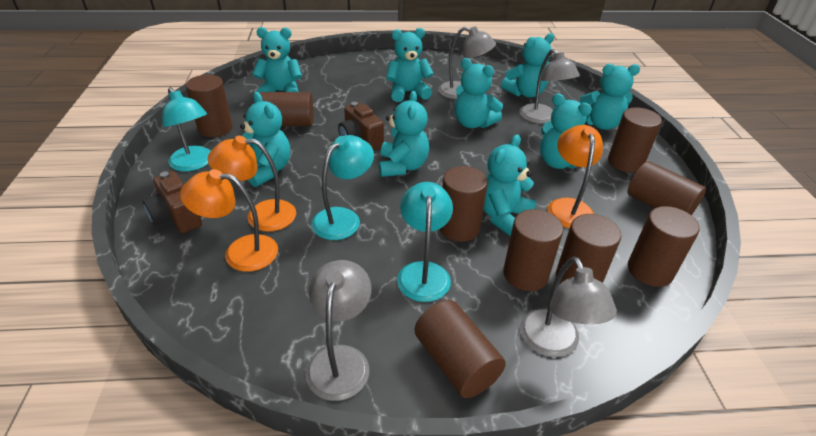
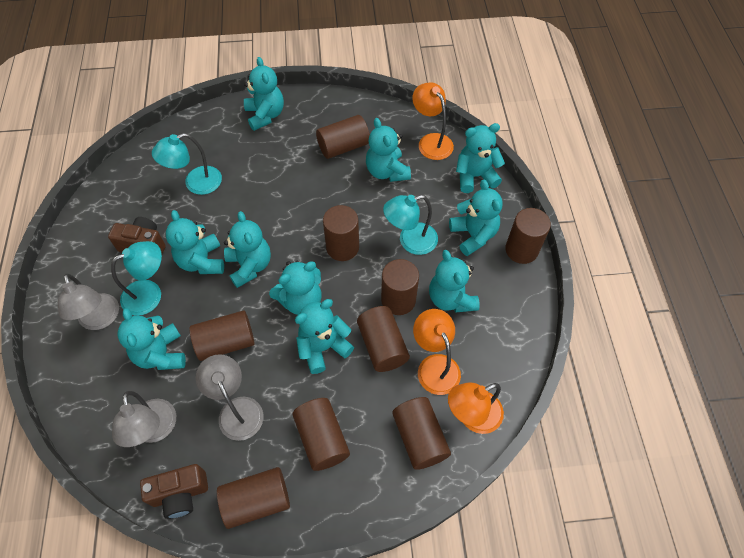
grey lamp: [306,260,371,401] [438,26,496,99] [519,49,580,124] [520,257,617,357] = 4 -> [58,274,119,330] [112,391,176,447] [196,354,263,441] = 3
turquoise teddy bear: [240,92,290,187] [252,27,302,92] [379,91,429,177] [386,28,434,102] [455,58,503,128] [483,135,537,236] [501,33,554,98] [540,93,592,169] [580,64,640,130] = 9 -> [118,308,186,370] [166,210,224,274] [224,211,271,288] [244,57,284,131] [269,261,321,315] [295,299,354,374] [366,118,411,182] [429,250,480,313] [449,180,502,256] [456,123,505,193] = 10

